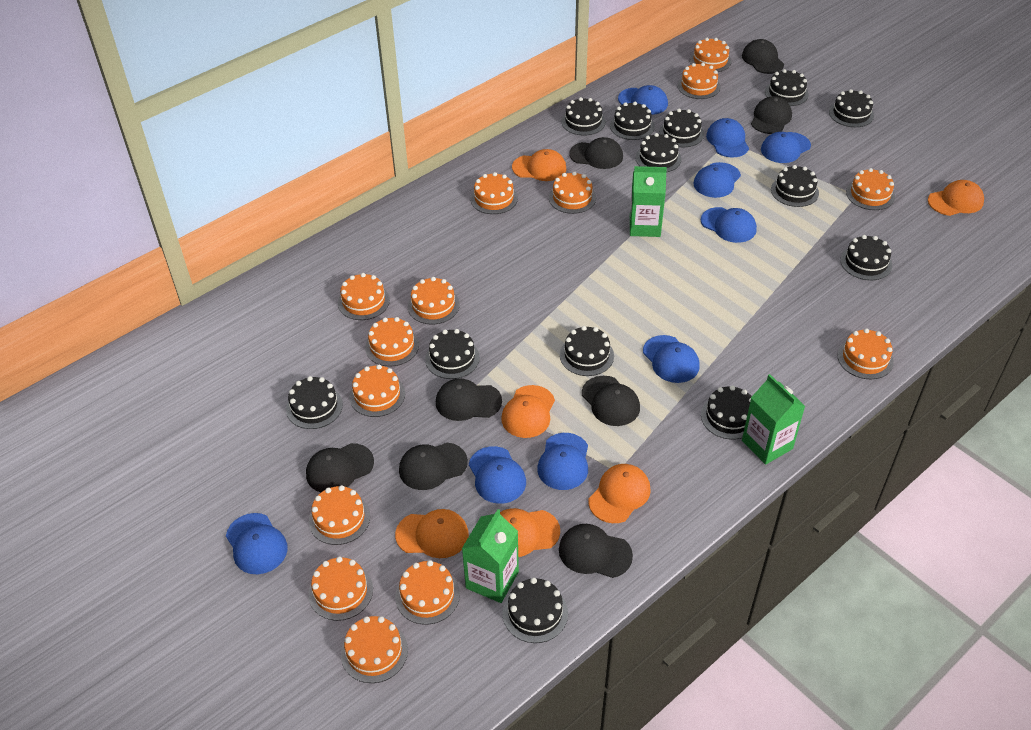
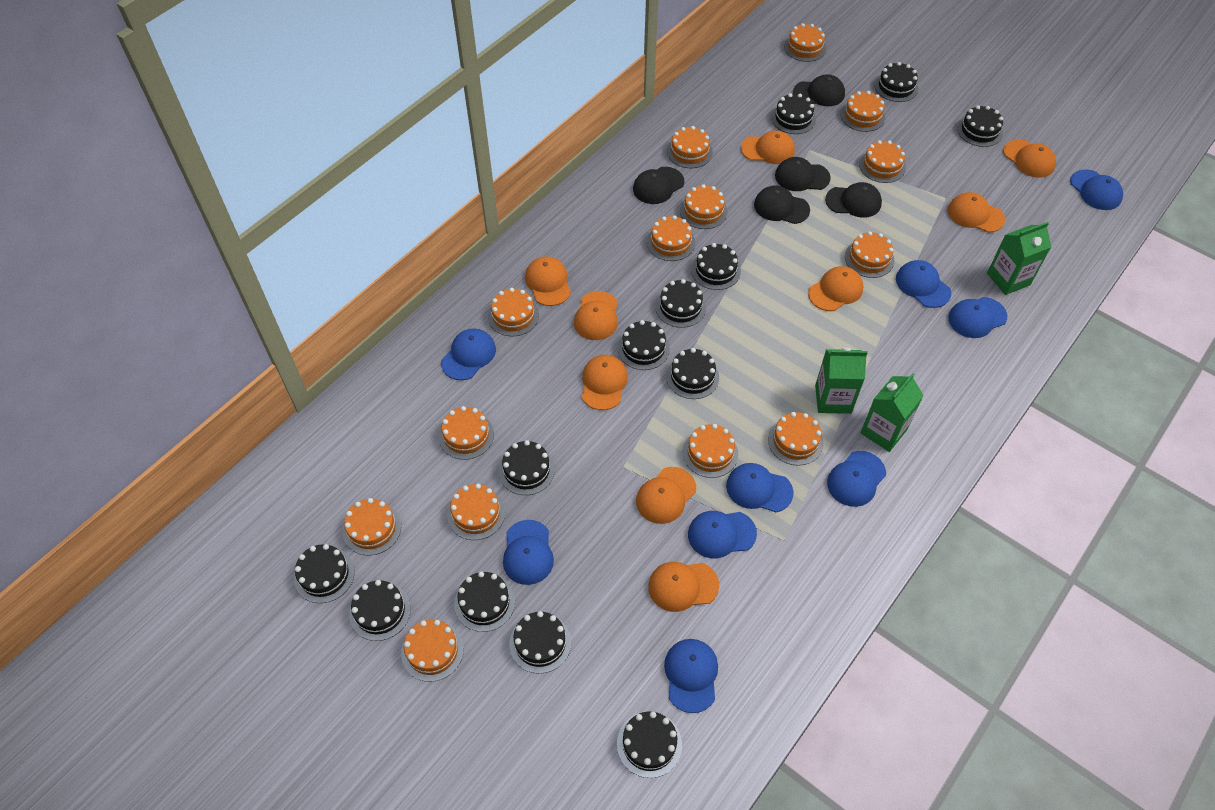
black cap: [306,443,374,492] [399,443,468,490] [436,378,502,421] [559,524,633,578] [569,137,623,169] [582,376,640,426] [742,39,784,74] [751,96,792,134] = 8 -> [633,167,684,204] [754,186,810,224] [775,157,831,191] [793,74,845,106] [825,182,882,218] = 5
orange cap: [395,509,469,558] [500,508,560,557] [501,385,555,438] [512,149,566,181] [588,464,651,523] [928,180,984,216] = 6 -> [525,256,571,306] [574,291,618,340] [582,355,628,410] [636,467,696,524] [648,562,719,612] [741,130,795,164] [808,266,864,311] [948,192,1005,233] [1003,140,1056,177] = 9

